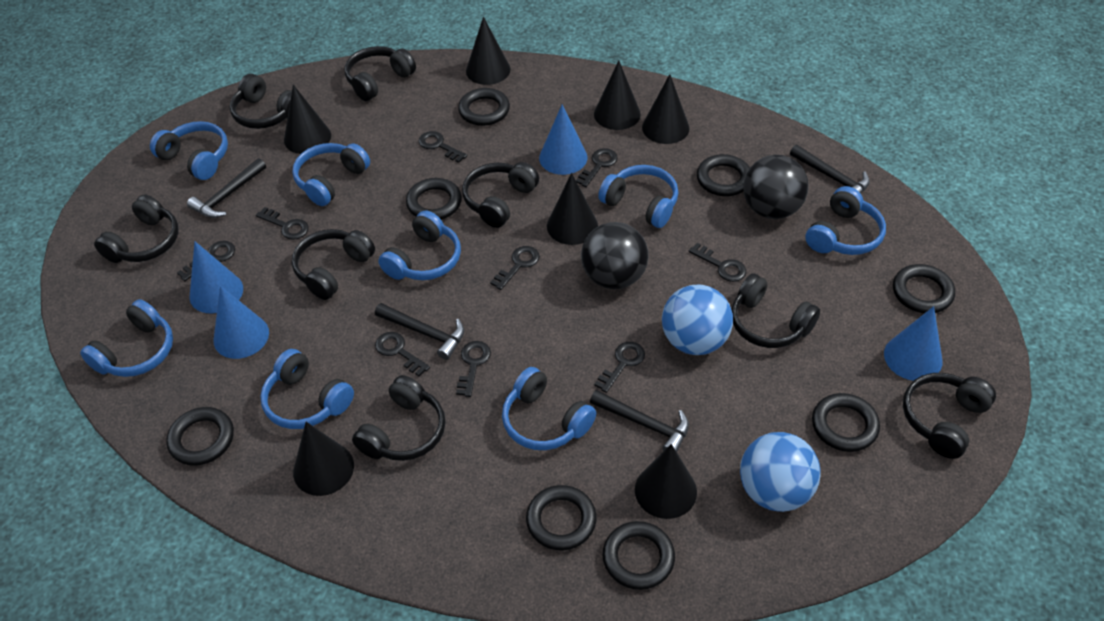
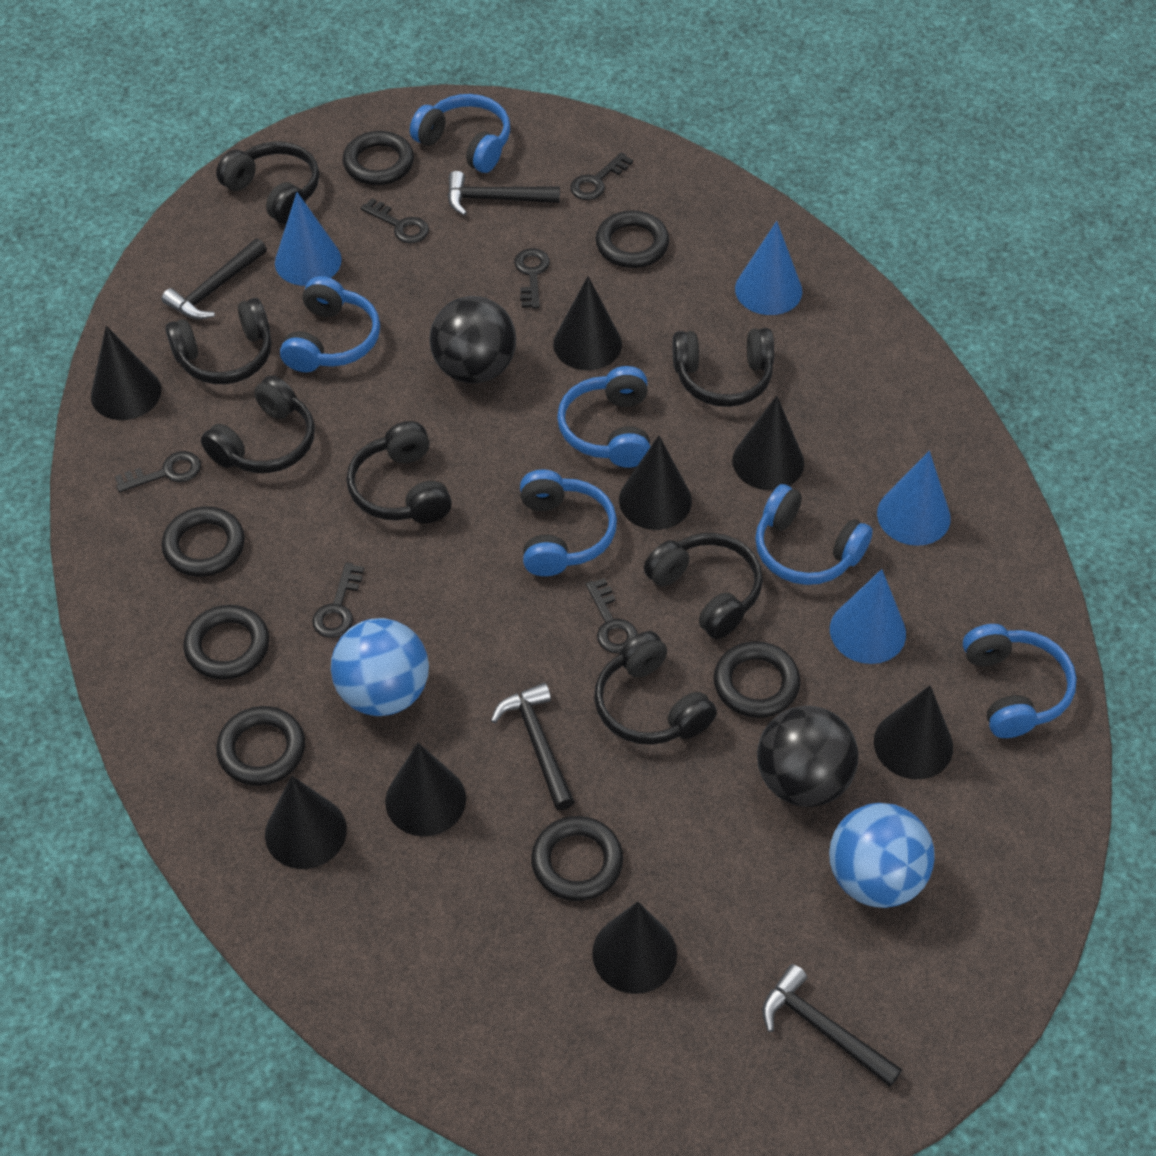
black cone: [284,85,331,154] [293,422,354,496] [466,17,511,85] [547,173,598,245] [594,61,641,130] [635,444,697,519] [642,74,690,144] = 7 -> [91,326,161,420] [265,776,347,869] [385,743,466,836] [553,276,622,370] [592,901,677,994] [619,435,692,530] [732,396,804,490] [874,685,953,779] = 8
black headphones: [94,194,179,263] [230,74,292,129] [292,229,375,300] [345,46,416,101] [352,375,445,461] [462,162,539,228] [731,273,820,348] [903,373,996,459] = 8 -> [166,298,272,384] [201,375,315,473] [216,141,319,224] [346,421,452,523] [594,631,717,745] [644,533,763,639] [672,328,774,407] = 7
black key: [177,241,235,281] [256,207,309,240] [375,332,430,376] [418,131,467,163] [456,341,491,397] [490,246,540,290] [576,148,618,187] [594,342,645,393] [689,243,746,282] = 9 -> [115,451,201,492] [312,562,364,638] [361,198,429,243] [514,248,550,309] [570,152,633,200] [586,578,638,654] = 6
black ring: [166,407,234,466] [406,178,462,220] [458,88,510,126] [526,485,596,550] [603,521,675,590] [697,154,750,196] [812,393,880,452] [893,264,955,313] = 8 -> [162,506,245,577] [184,605,269,680] [216,706,305,786] [343,131,414,185] [531,816,623,901] [596,210,669,268] [714,641,800,718] = 7
blue headphones: [80,299,173,377] [150,121,228,180] [260,349,354,429] [292,143,370,206] [378,210,461,280] [502,367,596,450] [598,165,678,228] [805,186,886,255] = 8 -> [280,276,380,372] [410,94,510,173] [520,469,617,576] [557,366,650,468] [755,484,873,585] [963,624,1077,738] = 6

